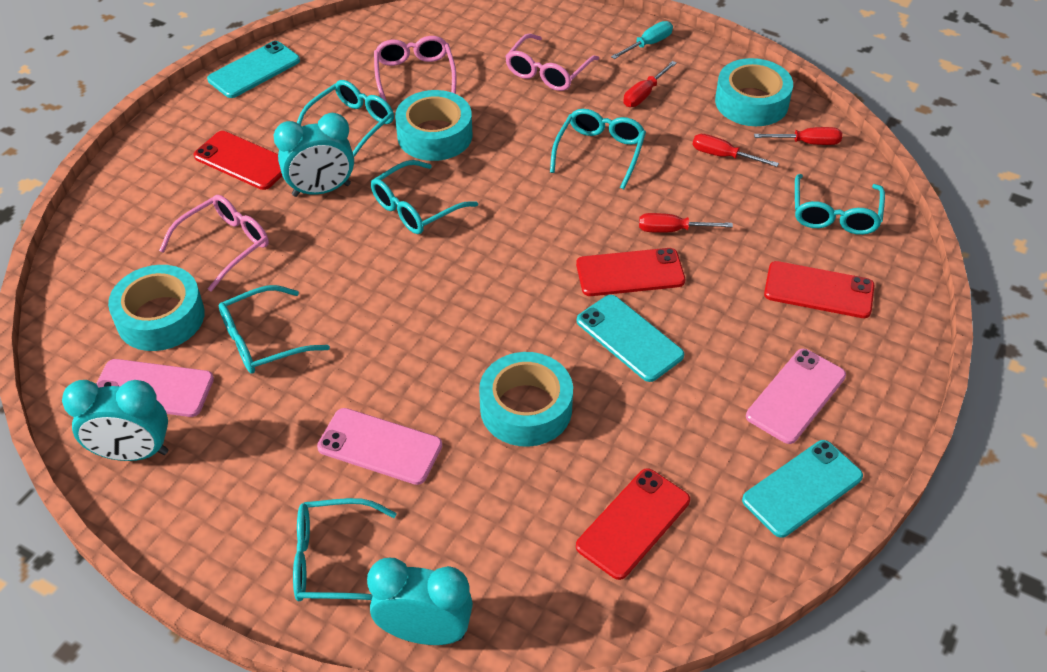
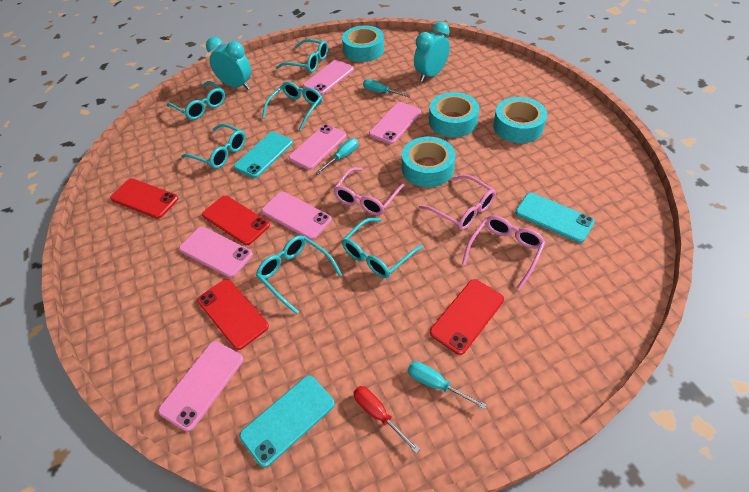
pink phone: [96,359,214,417] [317,408,442,485] [746,349,846,444] = 3 -> [158,341,243,432] [179,227,253,278] [262,192,332,240] [288,124,347,170] [303,60,354,95] [369,102,421,144] = 6
red screwdriver: [623,61,677,107] [639,213,733,233] [693,134,779,167] [754,127,842,145] = 4 -> [353,386,420,453] = 1
turquoise clock: [62,380,168,461] [274,113,354,197] [367,558,473,645] = 3 -> [206,37,251,89] [414,22,450,82] = 2
turquoise screwdriver: [611,21,673,59] = 1 -> [316,138,358,174] [363,79,411,97] [408,361,486,409] = 3

